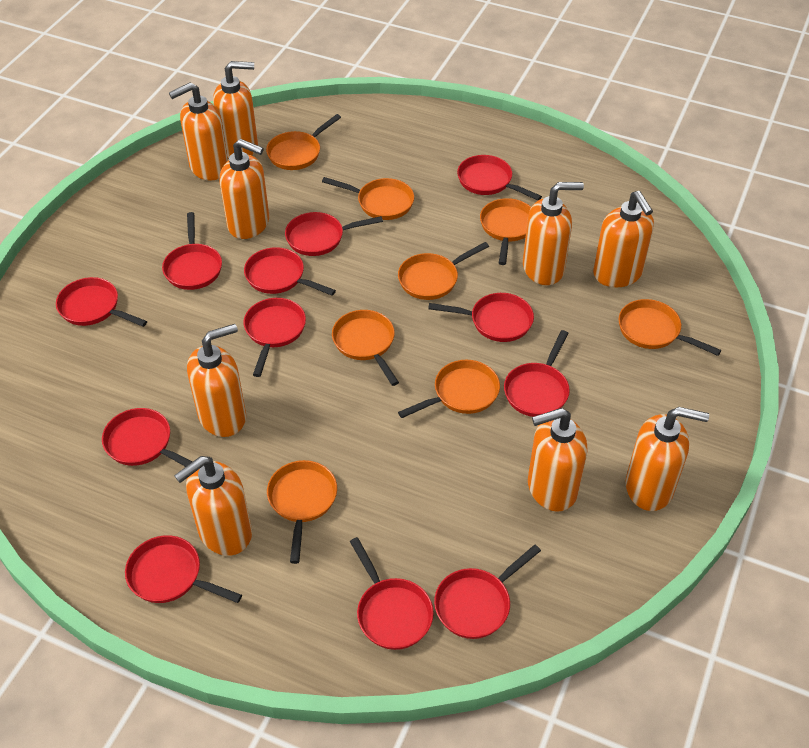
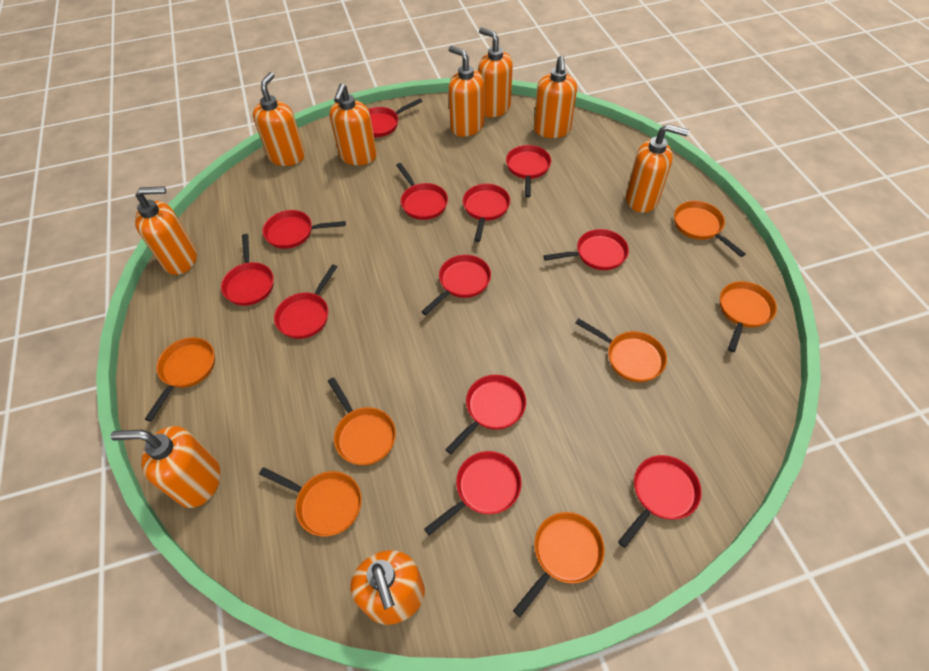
orange pan: [266,114,341,170] [267,460,337,564] [322,177,414,220] [332,310,399,386] [398,242,489,300] [398,360,500,418] [480,198,531,265] [618,299,721,356] = 8 -> [145,337,215,422] [259,467,362,536] [328,377,396,465] [513,512,604,617] [576,318,667,382] [674,201,746,257] [720,281,777,352] = 7

